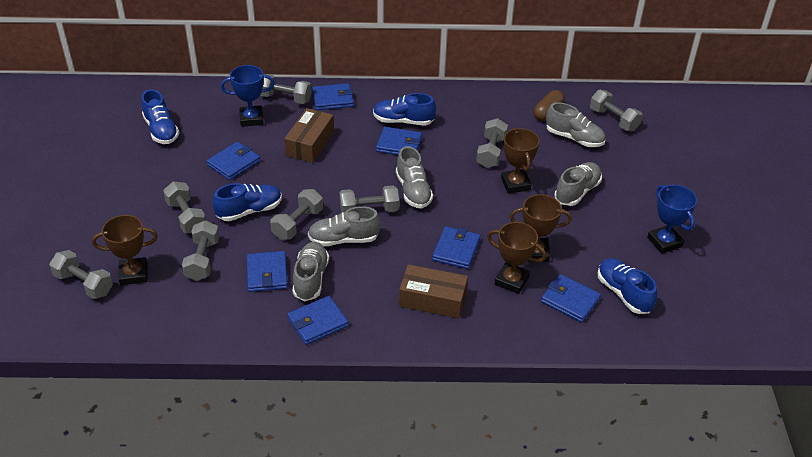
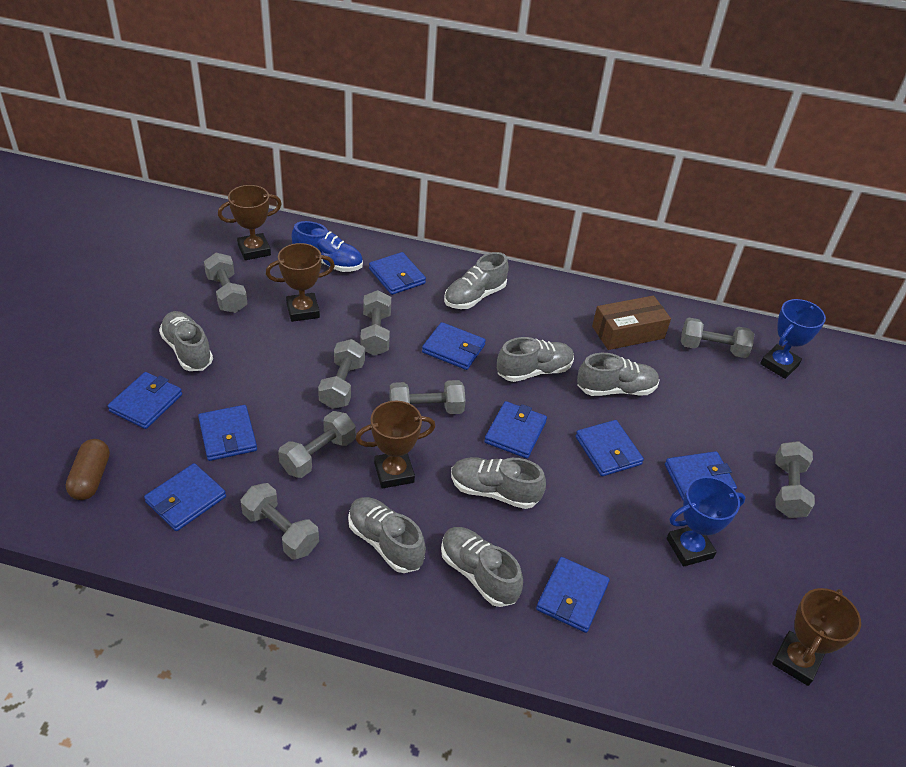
blue shoe: [141,89,179,144] [212,183,282,221] [373,93,436,126] [598,258,657,314] = 4 -> [291,221,363,272] = 1
blue wallet: [207,142,260,180] [247,251,288,292] [287,296,348,345] [312,83,354,110] [376,127,422,155] [432,226,480,269] [541,274,601,323] = 7 -> [108,372,182,429] [144,463,226,531] [198,405,257,461] [369,252,426,295] [422,322,486,370] [484,401,547,458] [536,557,610,633] [576,420,644,476] [665,451,737,501] = 9
brown box: [284,108,334,163] [399,264,468,319] = 2 -> [592,296,671,350] = 1
grey shoe: [292,242,329,301] [308,207,381,246] [396,146,433,209] [546,102,606,147] [554,162,602,206] = 5 -> [159,311,213,371] [348,497,426,573] [441,527,523,607] [444,252,509,309] [451,457,546,509] [497,337,574,382] [577,353,660,396] = 7

